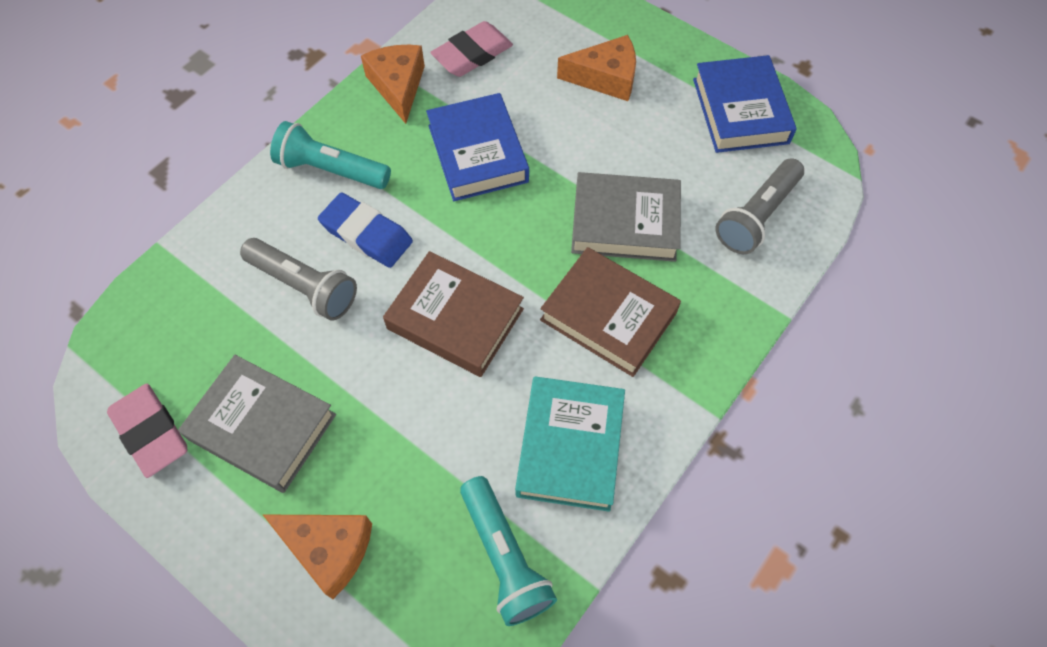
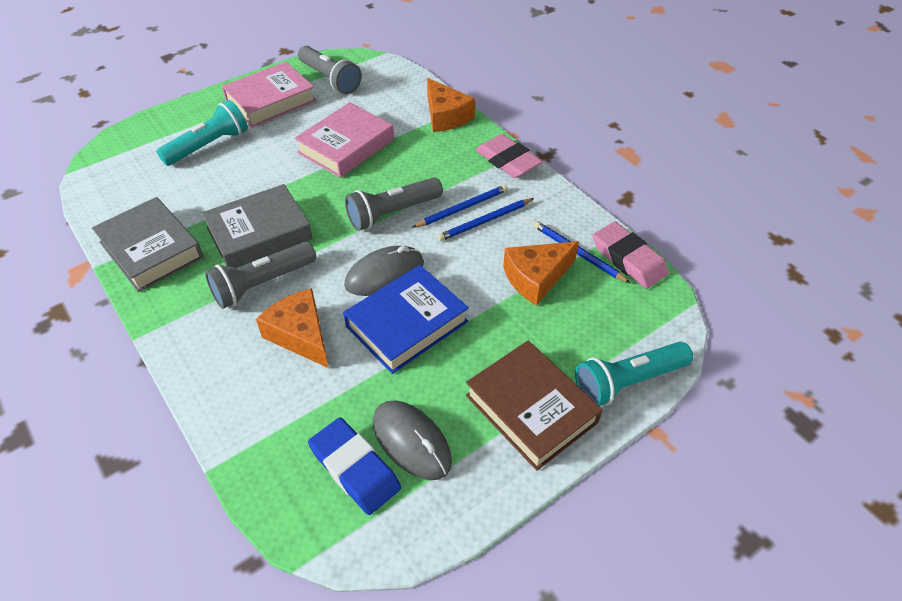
blue book: [426,93,529,201] [693,55,797,153] = 2 -> [343,265,469,374] = 1
blue pencil: none = 0 -> [412,185,508,228] [437,198,534,241] [534,221,630,283] = 3
brown book: [383,251,524,377] [540,247,681,377] = 2 -> [466,341,602,471] = 1
grey flashlight: [240,238,357,321] [715,158,804,254] = 2 -> [205,241,316,309] [298,46,362,94] [345,177,443,231] = 3
grey mouse: none = 0 -> [344,246,424,296] [373,401,452,480] = 2
pink book: none = 0 -> [222,62,316,128] [294,102,394,178] = 2
turquoise book: [515,376,625,512] = 1 -> none = 0

